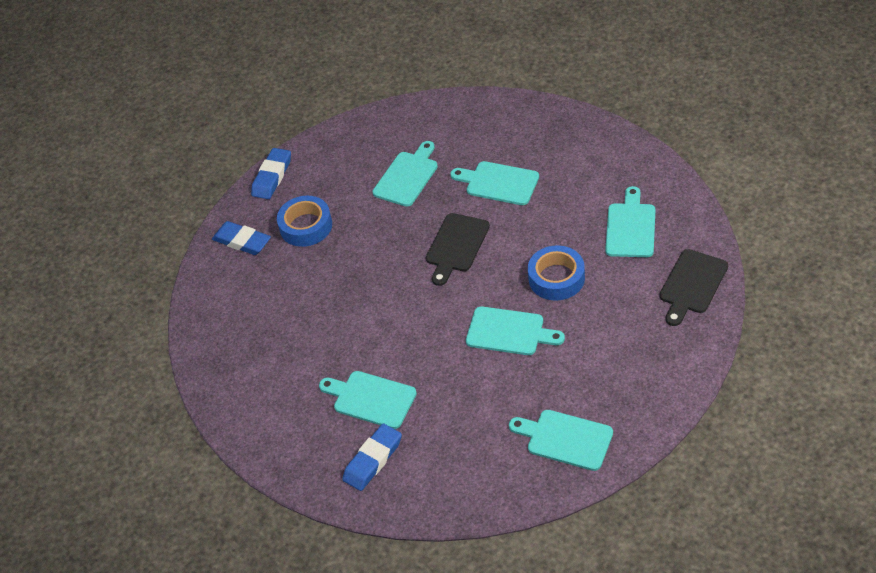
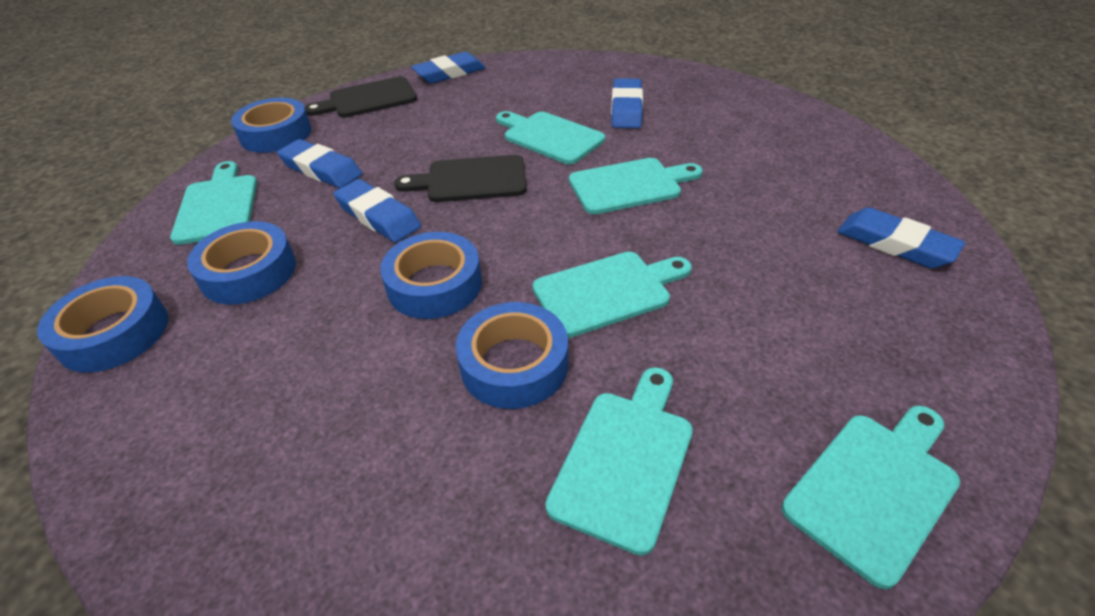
blue eraser: [212,221,271,255] [251,148,291,199] [342,424,402,491] = 3 -> [277,139,362,188] [334,179,421,242] [411,52,486,84] [611,78,643,128] [837,207,965,268] = 5
blue tape: [277,196,332,247] [528,245,585,301] = 2 -> [37,276,168,373] [187,221,296,305] [231,98,311,153] [380,232,482,319] [456,302,568,409] = 5

